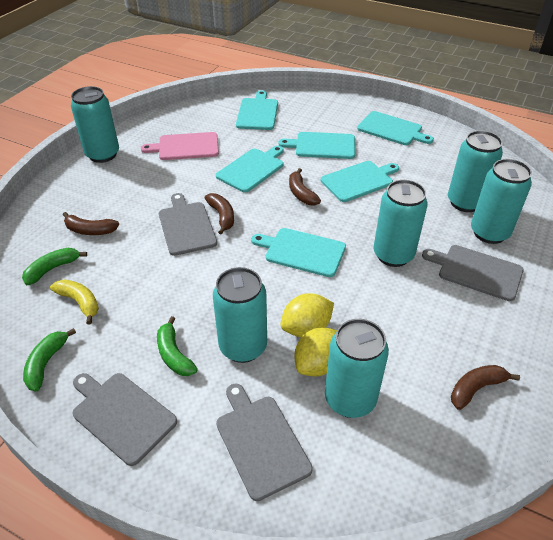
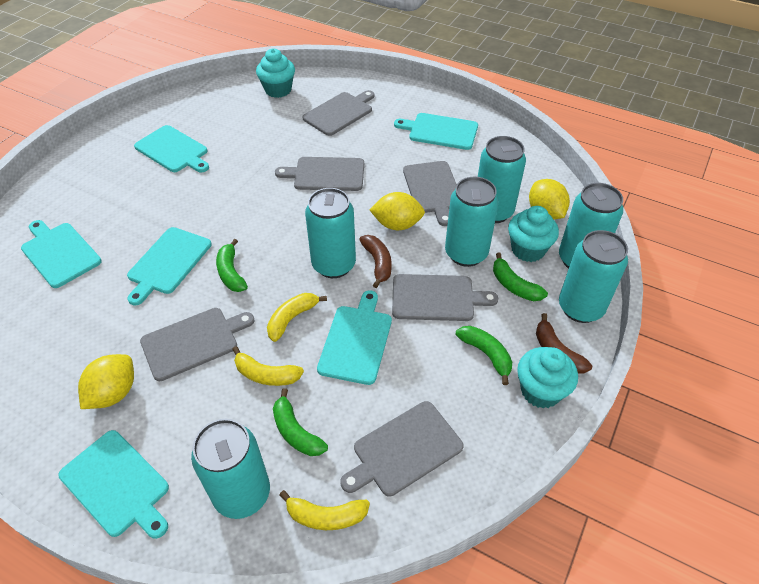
brown banana: [63,212,119,235] [205,193,234,235] [289,168,321,205] [451,365,520,410] = 4 -> [359,235,392,288] [536,313,592,374] = 2
green banana: [22,248,87,285] [23,328,76,391] [157,316,198,376] = 3 -> [216,239,248,292] [273,388,328,456] [456,326,512,385] [493,252,548,301] = 4
grey cutting board: [73,373,177,466] [159,193,217,256] [216,384,313,501] [422,245,524,301] = 4 -> [140,308,255,381] [275,157,364,191] [302,90,375,136] [340,401,464,496] [392,274,498,321] [403,161,457,226] = 6
pink cutting board: [141,132,219,160] = 1 -> none = 0
turquoise cupcake: none = 0 -> [256,48,295,98] [508,206,559,262] [517,347,578,409] = 3
yellow banana: [50,280,99,325] = 1 -> [232,346,304,386] [267,293,327,342] [280,490,370,530] = 3
yellow lemon: [280,293,334,337] [294,327,337,376] = 2 -> [78,354,134,409] [370,192,425,230] [529,179,570,220] = 3

